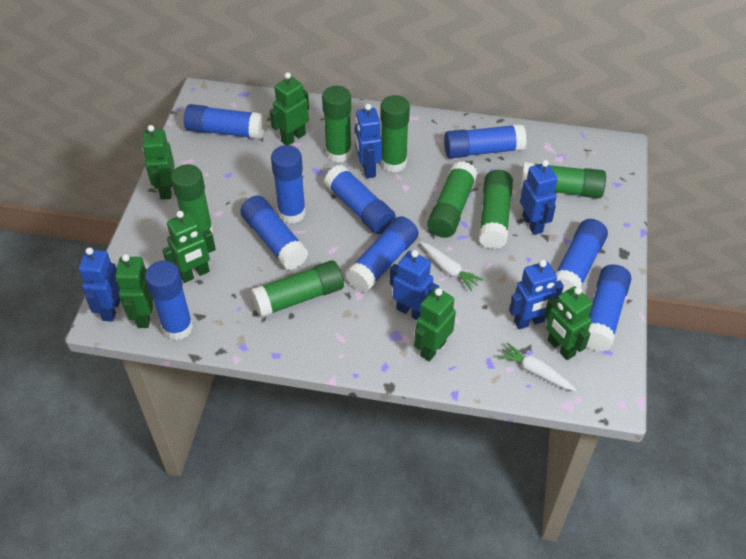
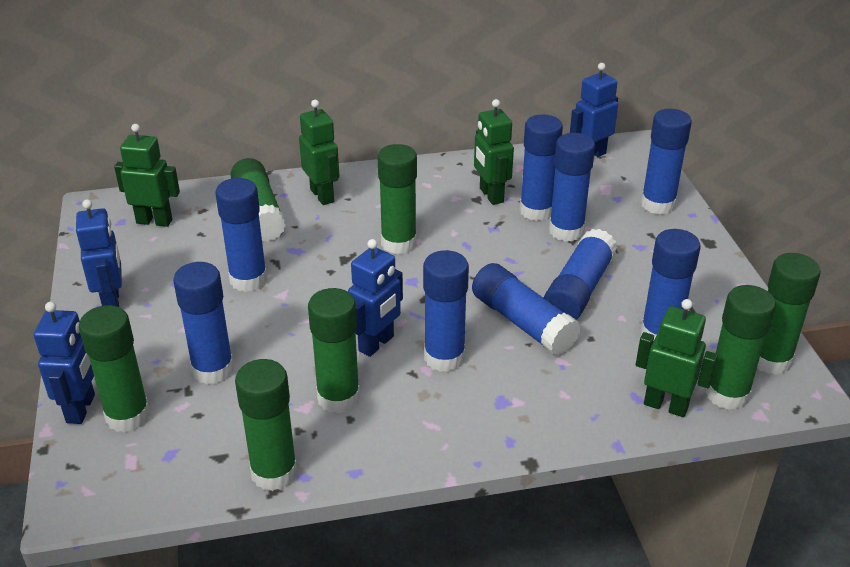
blue robot: [79,247,120,322] [355,104,382,178] [390,250,439,320] [509,260,564,329] [520,160,558,235] = 5 -> [34,302,95,424] [76,199,122,307] [348,239,403,357] [570,63,618,157] = 4
green robot: [115,254,153,328] [142,125,175,200] [162,211,216,283] [270,72,309,145] [414,288,456,361] [544,286,593,360] = 6 -> [114,124,180,227] [299,100,339,205] [474,99,514,205] [636,299,718,417] = 4
white carrot: [420,242,483,291] [498,342,577,391] = 2 -> none = 0

